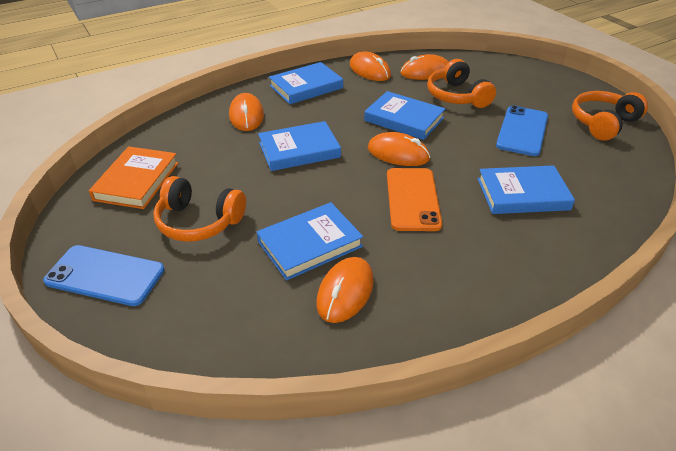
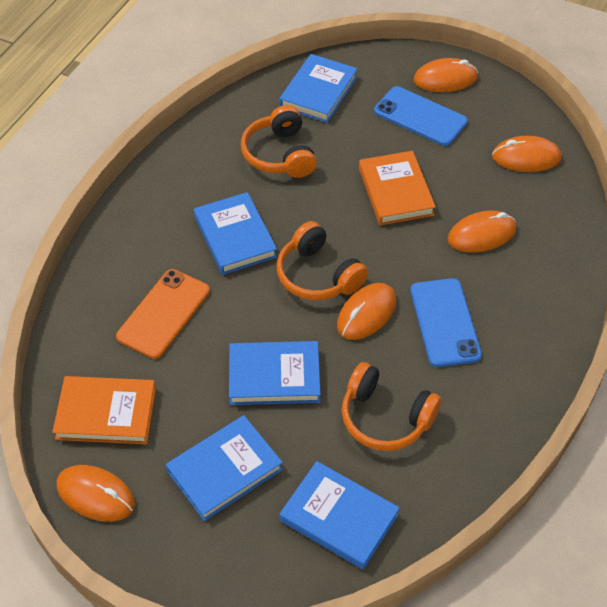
orange book: [89,146,178,209] = 1 -> [52,376,156,444] [359,151,436,226] = 2

